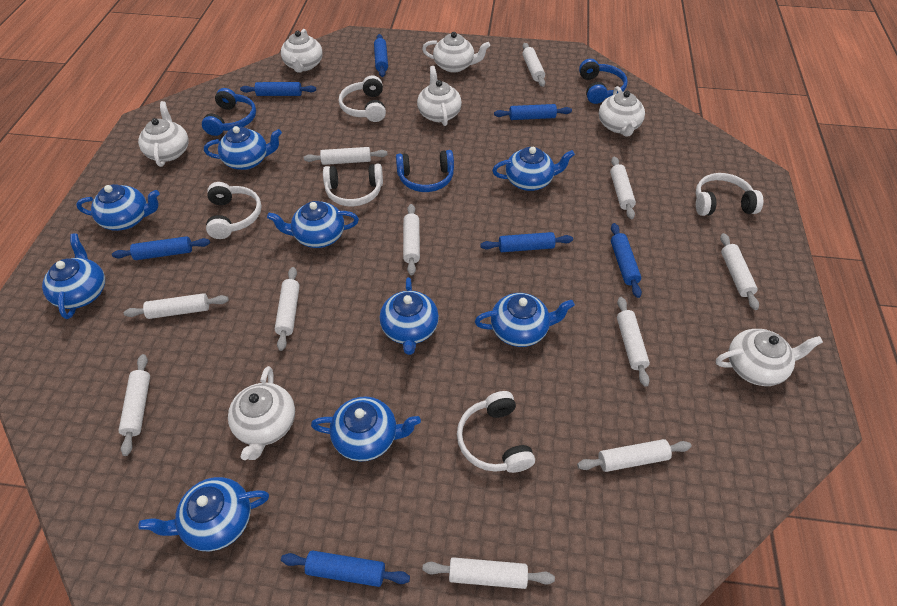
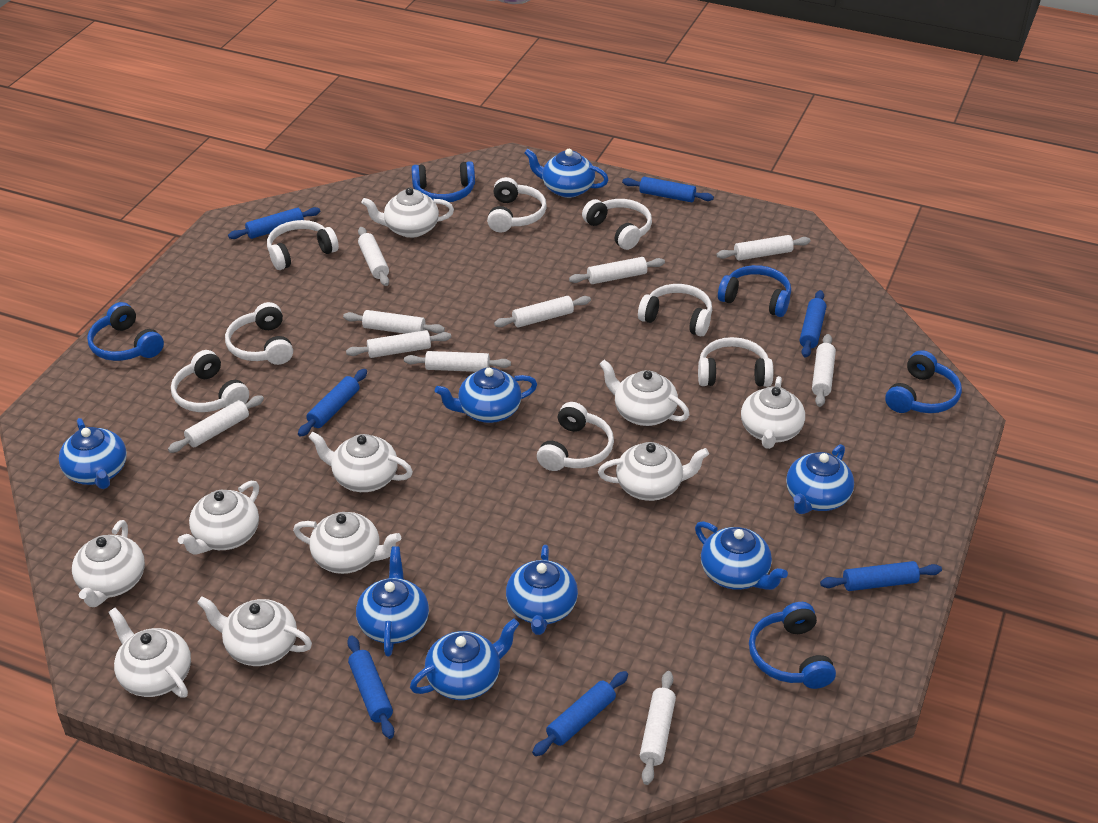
blue headphones: [202,88,256,136] [396,150,454,192] [579,59,628,104] = 3 -> [87,302,164,361] [411,161,475,202] [718,265,791,317] [749,602,836,689] [885,350,962,413] = 5
blue teapot: [42,233,105,319] [76,184,160,231] [138,477,269,551] [204,126,282,170] [267,201,359,248] [311,397,421,462] [380,277,439,355] [475,293,575,347] [492,147,575,191] = 9 -> [59,418,127,489] [356,546,429,656] [410,618,519,700] [435,367,537,423] [506,545,578,635] [524,149,609,198] [695,521,788,590] [786,444,854,514] = 8
white headphones: [206,182,262,239] [323,164,383,207] [339,75,386,122] [457,391,535,473] [696,173,763,216] = 5 -> [171,350,249,412] [225,302,293,365] [267,220,339,270] [487,177,547,232] [537,402,614,471] [582,199,652,250] [638,284,712,336] [698,337,773,387] = 8
white rolling pin: [119,354,150,456] [124,293,229,319] [275,267,300,351] [304,147,388,165] [403,204,420,275] [422,557,555,589] [522,43,545,87] [577,439,691,472] [610,157,636,219] [617,297,650,387] [720,233,759,310] = 11 -> [168,395,264,453] [343,310,445,334] [346,330,451,358] [358,227,389,286] [404,351,511,372] [494,296,591,327] [569,257,665,284] [640,671,676,785] [716,235,811,260] [812,334,836,407] = 10
white teapot: [138,101,188,167] [228,366,295,460] [281,29,323,73] [417,66,462,126] [422,32,490,73] [599,86,645,136] [716,329,823,386] = 7 -> [72,520,145,607] [108,608,191,698] [178,481,259,554] [197,597,312,666] [293,512,401,574] [308,432,413,492] [361,187,454,238] [598,442,709,501] [599,359,690,426] [741,376,805,449] = 10

